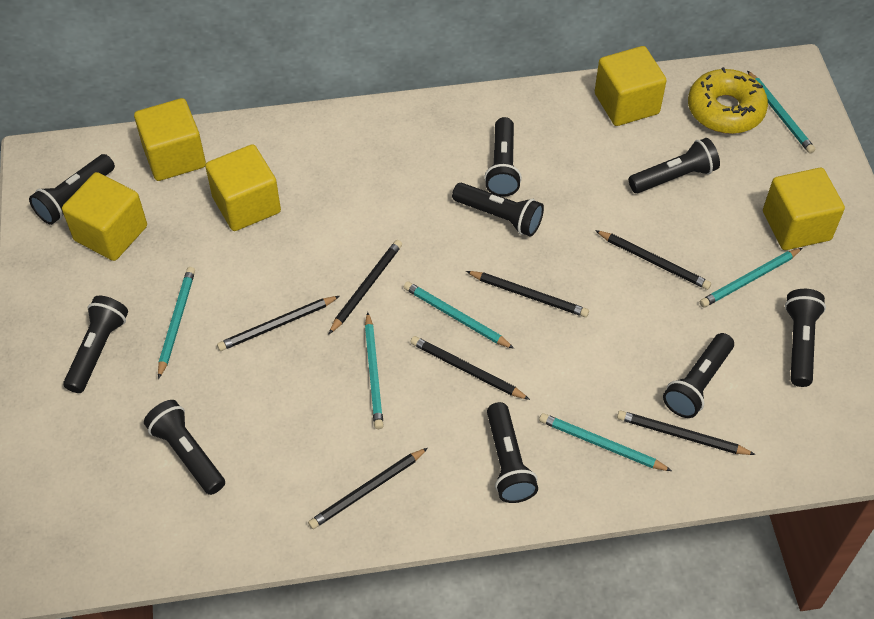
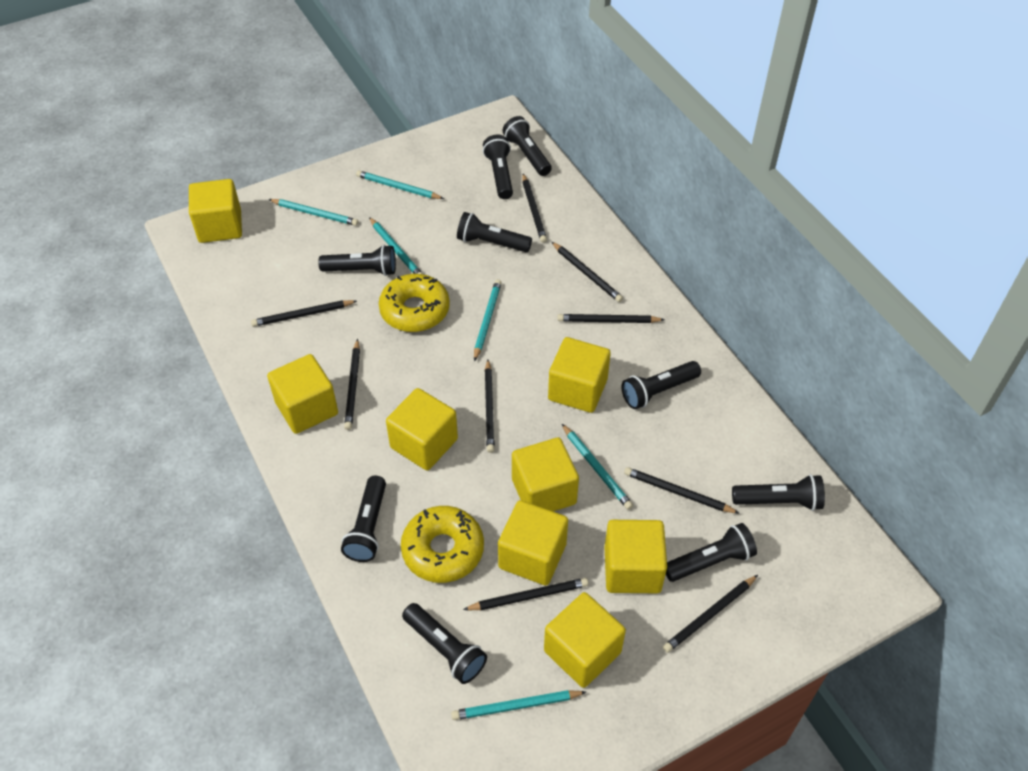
black pencil: [217,296,340,351] [308,448,428,529] [329,240,402,334] [411,336,530,400] [466,271,589,317] [595,230,711,290] [617,410,756,455] = 7 -> [251,300,357,327] [344,339,360,430] [463,578,589,610] [485,360,495,453] [522,174,547,243] [552,242,623,302] [558,314,665,323] [624,467,740,514] [663,575,758,653] = 9
yellow cube: [62,172,147,261] [134,98,206,181] [205,144,281,231] [595,46,667,126] [763,168,845,250] = 5 -> [189,179,242,243] [267,354,338,434] [386,388,458,470] [498,500,568,585] [512,437,579,511] [544,592,626,688] [548,337,611,413] [605,520,667,593] = 8
yellow donut: [688,67,768,134] = 1 -> [379,274,450,332] [401,506,484,583] = 2

